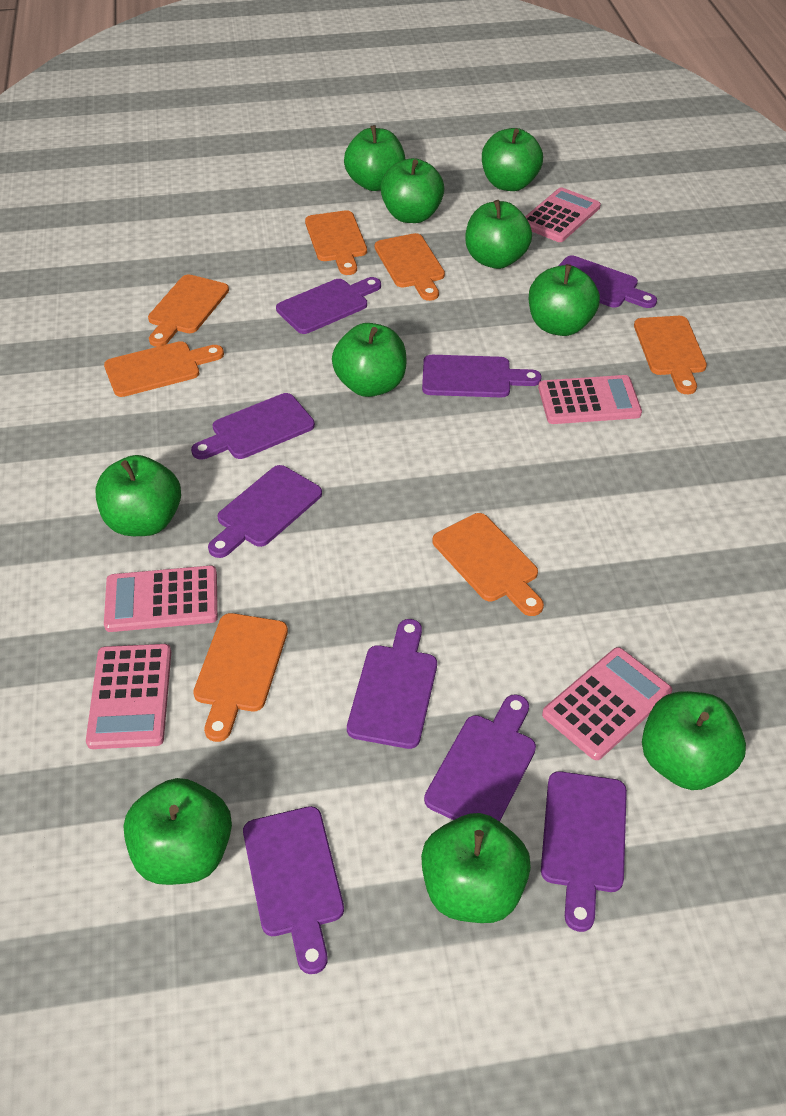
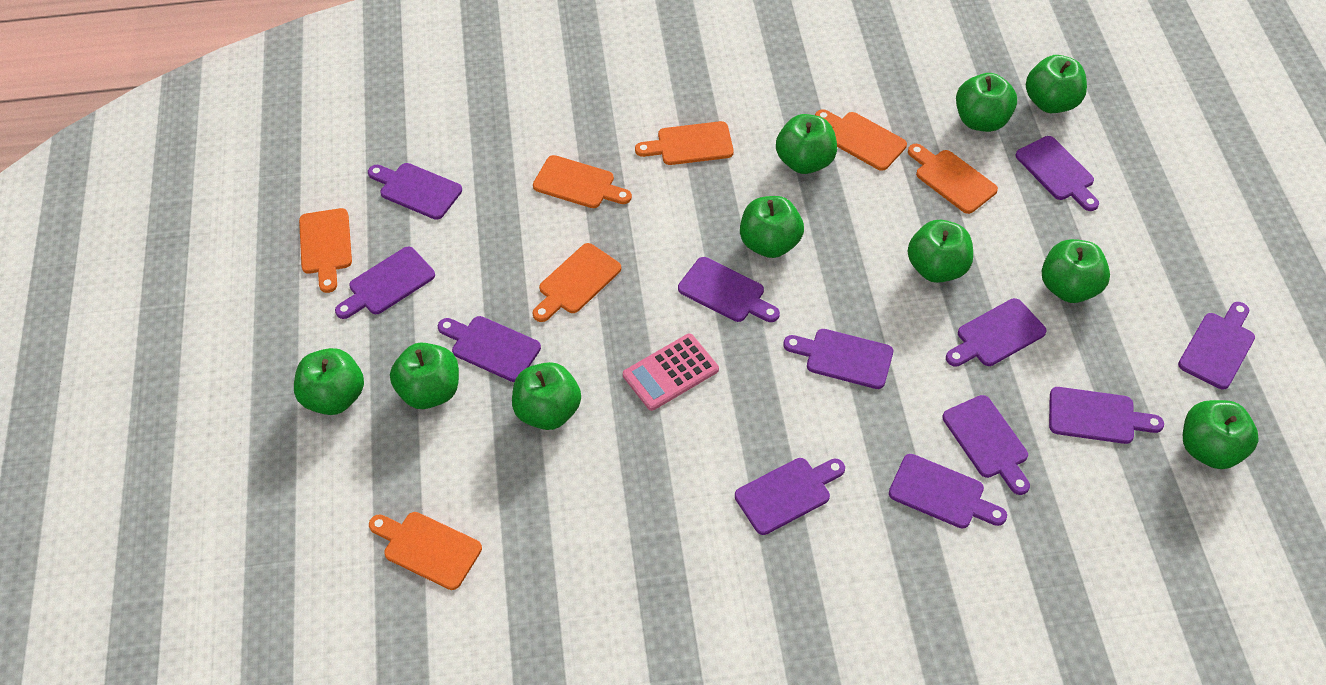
pink calculator: [86,644,171,749] [104,565,218,632] [525,187,601,242] [538,375,642,424] [542,647,672,760] = 5 -> [623,334,719,411] = 1
purple cutting board: [191,393,315,459] [208,465,322,558] [243,806,344,974] [276,277,381,334] [347,619,437,749] [422,355,542,398] [424,694,536,821] [541,771,627,932] [558,256,657,308] = 9 -> [335,247,435,319] [368,163,462,220] [438,316,541,382] [678,257,780,322] [735,458,845,535] [783,329,893,389] [889,454,1007,528] [942,395,1030,495] [946,298,1047,367] [1016,136,1099,211] [1049,387,1164,444] [1178,302,1255,389] = 12

